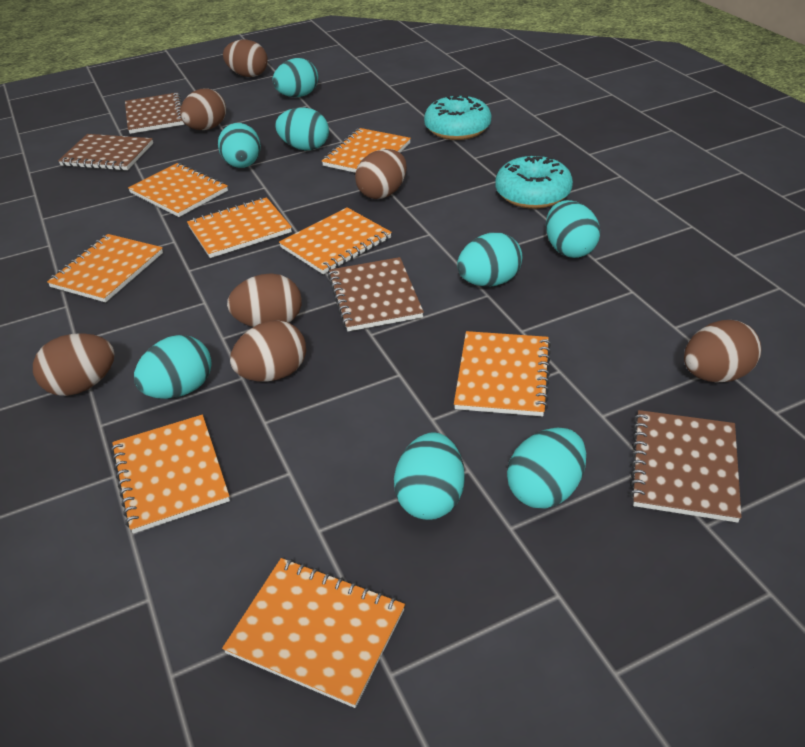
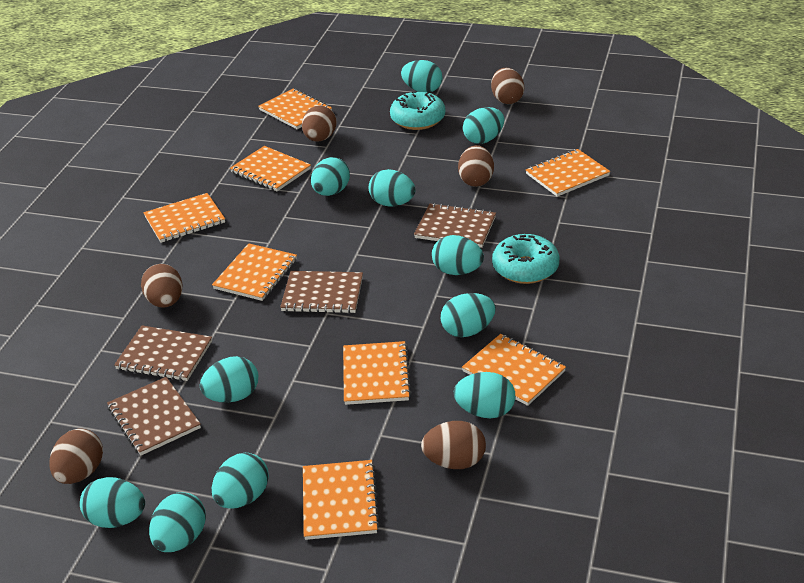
brown egg: [33,333,115,396] [180,89,226,130] [223,40,268,77] [227,273,301,327] [230,320,306,382] [355,149,407,199] [684,320,761,383] = 7 -> [49,428,103,484] [141,264,182,308] [302,105,337,142] [421,421,486,469] [458,145,494,187] [491,68,524,104] = 6
turquoise egg: [134,335,212,399] [218,123,261,168] [272,58,318,97] [275,108,329,150] [394,433,465,520] [457,233,522,287] [507,428,586,509] [546,200,600,258] = 8 -> [80,477,145,528] [149,492,206,552] [200,356,258,403] [212,453,269,509] [311,157,350,196] [369,169,415,207] [401,60,442,93] [432,235,484,275] [441,293,496,337] [454,372,515,418] [463,107,504,144] = 11

